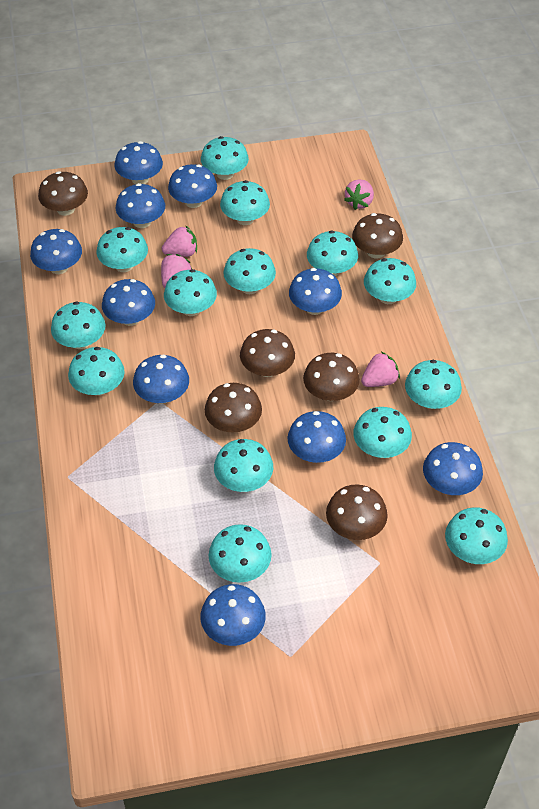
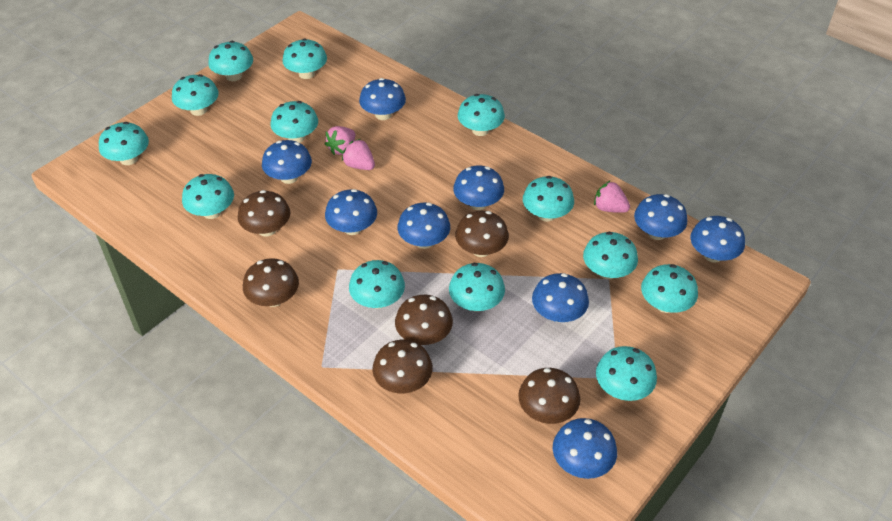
blue mushroom: [30,229,82,274] [102,279,155,326] [115,141,163,184] [116,183,165,228] [133,354,189,404] [168,164,217,208] [200,584,266,646] [287,411,346,463] [289,268,342,315] [423,442,483,495] = 10 -> [262,140,312,184] [325,189,377,235] [359,78,406,120] [398,203,450,249] [453,166,504,210] [532,273,589,322] [553,418,617,479] [634,194,687,240] [690,216,745,263] = 9
pink strawberry: [161,254,192,288] [162,225,197,257] [344,180,374,210] [361,352,400,387] = 4 -> [325,126,355,155] [342,139,375,170] [594,180,630,213] = 3
turquoise mushroom: [51,301,106,349] [68,347,125,396] [96,227,148,272] [164,269,217,316] [201,136,249,180] [209,524,272,583] [214,439,273,492] [220,180,270,225] [223,248,276,294] [307,230,358,276] [353,407,412,458] [364,258,416,304] [405,360,462,409] [445,507,508,564] = 14 -> [99,122,149,165] [172,74,219,116] [182,174,234,219] [208,41,253,81] [271,101,318,143] [282,38,327,79] [349,260,405,309] [449,263,505,312] [458,94,505,136] [523,176,574,222] [583,232,638,279] [596,346,657,401] [641,264,698,313] = 13

